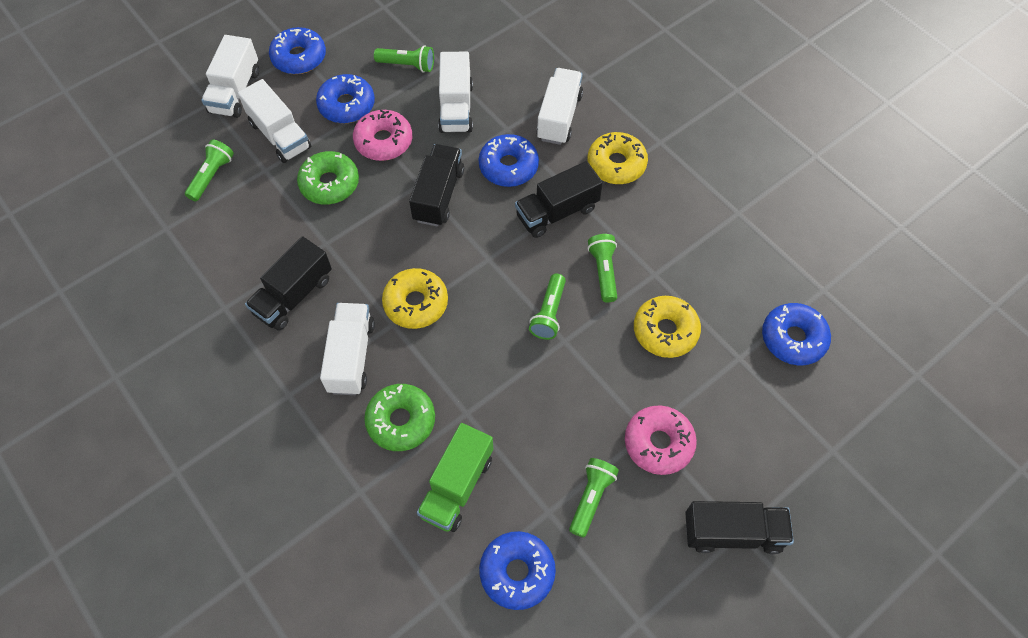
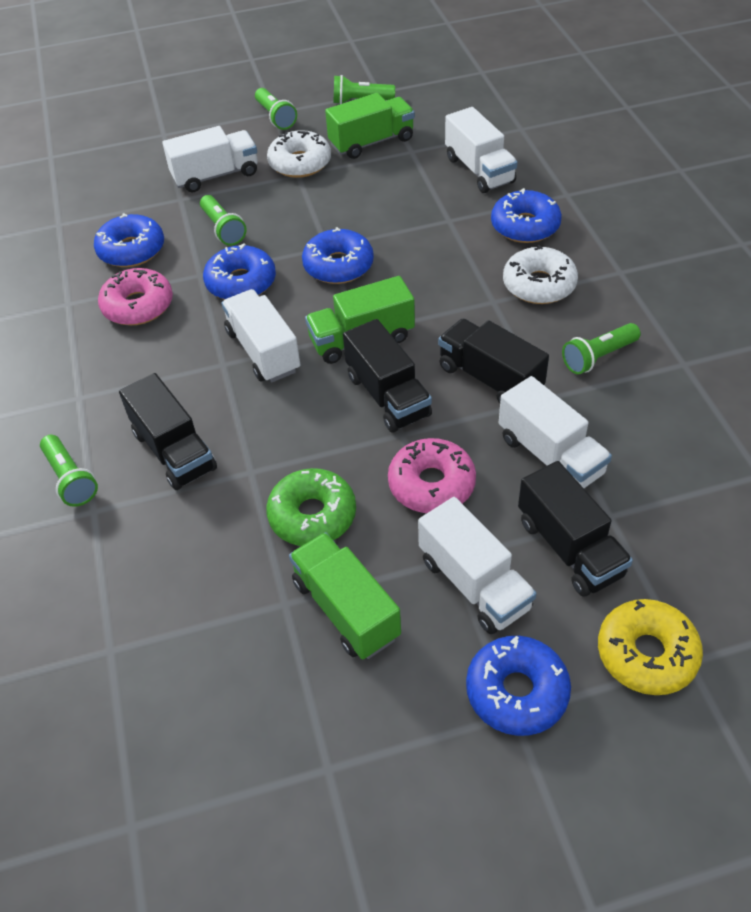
green donut: [297,151,359,205] [364,384,435,451] = 2 -> [266,468,356,546] = 1
green truck: [417,423,493,532] = 1 -> [289,532,401,660] [305,276,415,364] [325,93,415,159] = 3
white donut: none = 0 -> [267,130,331,178] [503,245,578,304] = 2
yellow donut: [382,268,448,329] [587,132,648,184] [634,296,701,358] = 3 -> [598,599,703,695] = 1

